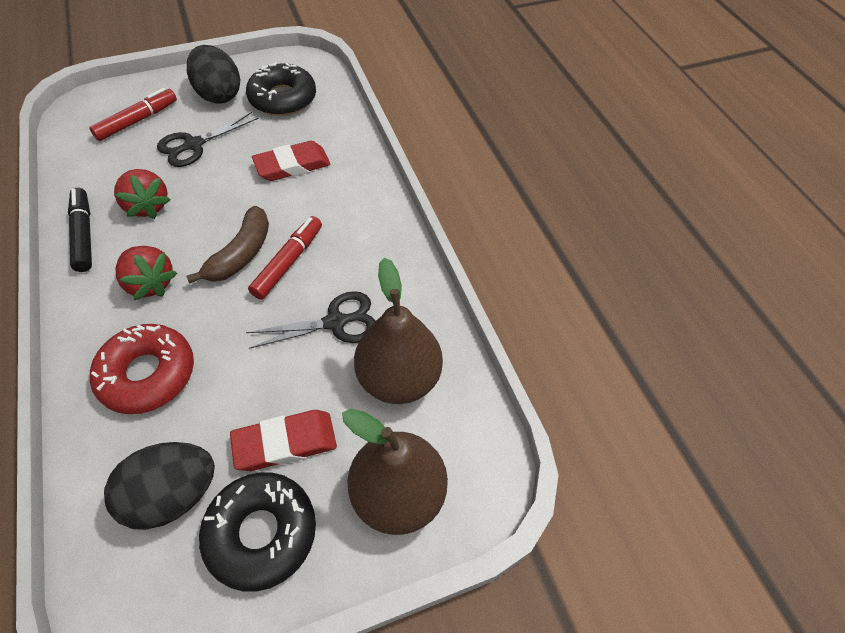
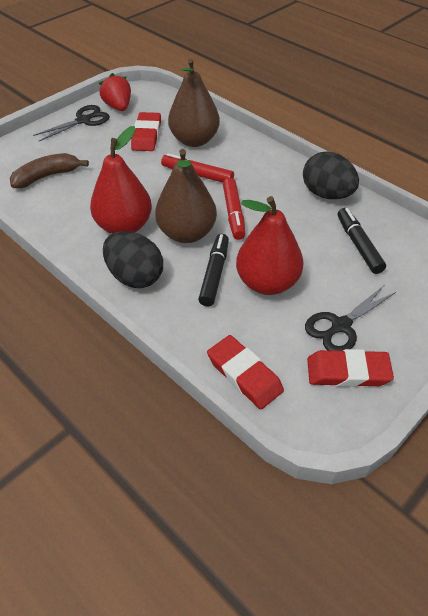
black donut: [199,472,316,592] [246,62,316,116] = 2 -> none = 0
black marker: [68,188,92,272] = 1 -> [198,234,229,306] [338,208,386,274] = 2
red donut: [90,324,194,414] = 1 -> none = 0
red eraser: [230,410,337,471] [252,141,331,181] = 2 -> [131,112,161,151] [207,335,284,409] [307,349,394,387] = 3
red pear: none = 0 -> [90,126,152,234] [236,196,304,295] = 2
red strawberry: [114,169,170,219] [115,246,177,300] = 2 -> [99,73,131,111] = 1

